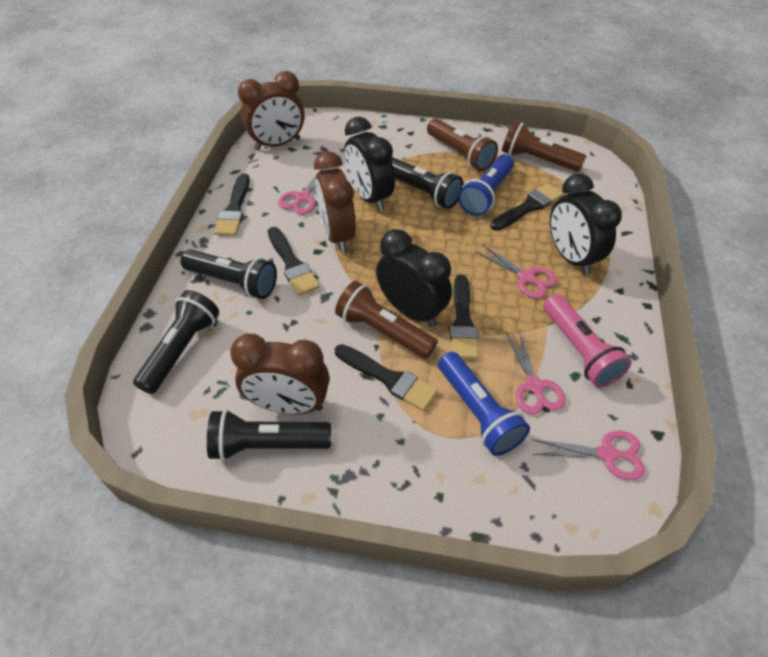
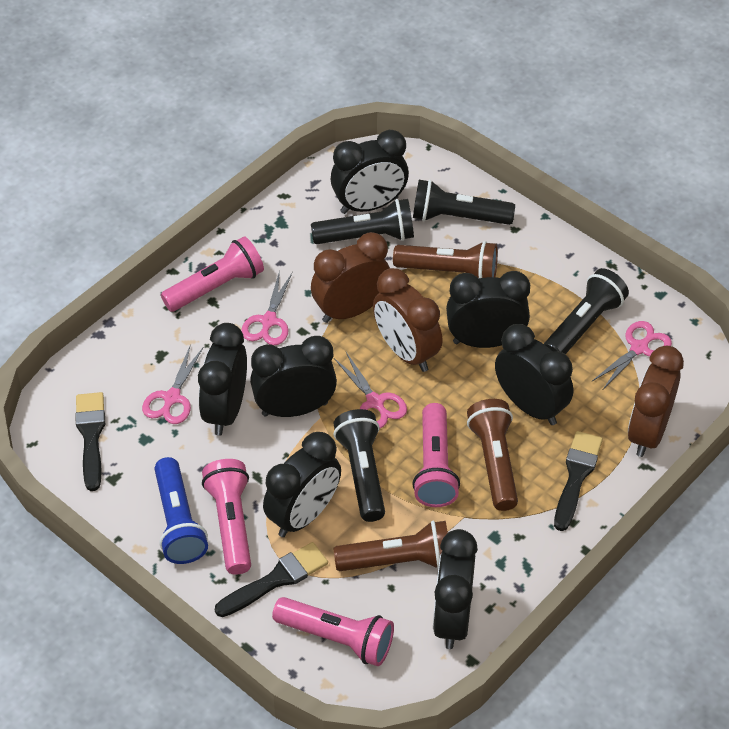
black brush: [214,173,250,236] [268,227,320,296] [335,344,438,411] [450,275,478,359] [490,183,563,231] = 5 -> [75,392,105,491] [215,542,328,617] [554,431,603,531] = 3
black clock: [344,117,395,211] [376,229,452,327] [550,173,622,275] = 3 -> [198,323,247,436] [250,336,337,417] [263,432,341,537] [331,130,409,214] [433,529,478,649] [446,271,530,348] [495,324,573,425] = 7
blue flashlight: [438,352,530,456] [458,154,514,216] = 2 -> [154,457,208,564] = 1
pink flashlight: [543,294,631,387] = 1 -> [161,236,264,312] [202,459,251,575] [272,597,394,666] [412,403,460,507] = 4

